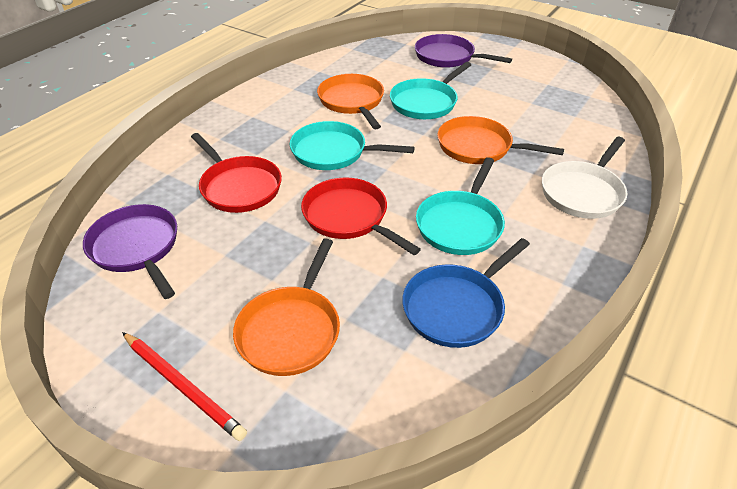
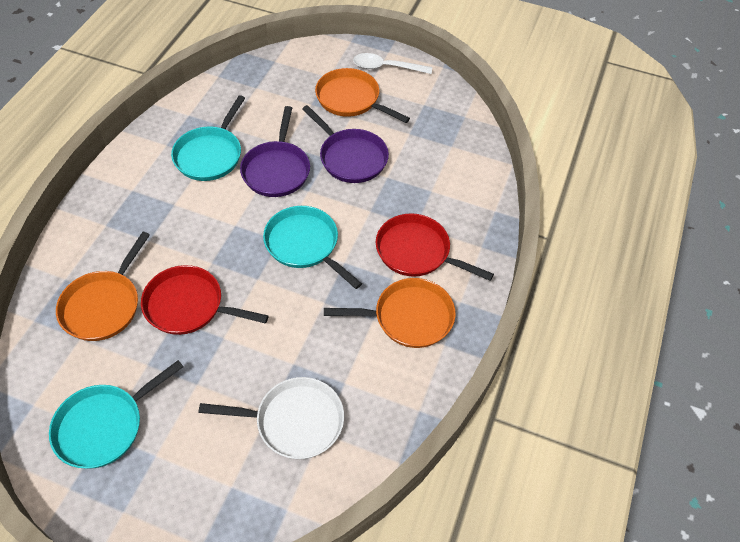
blue pan: [402,238,530,348] = 1 -> none = 0
red pencil: [122,332,247,441] = 1 -> none = 0
white spoon: none = 0 -> [353,53,432,74] = 1

